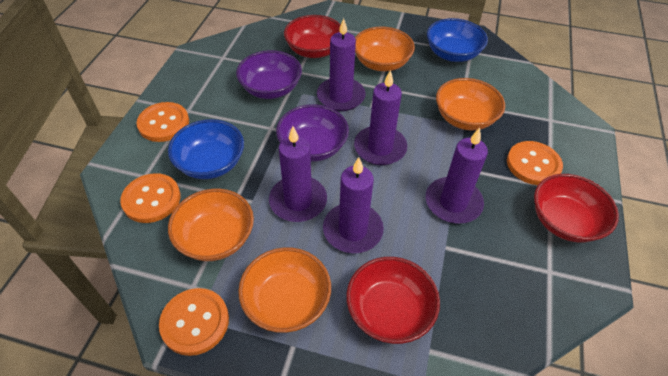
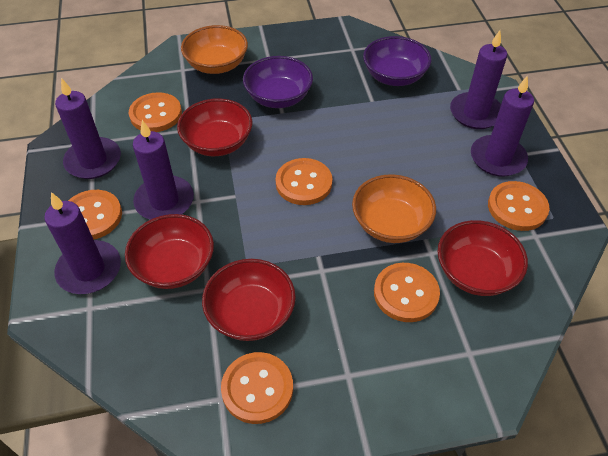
blue bowl: [168,119,244,179] [427,18,488,62] = 2 -> none = 0
orange bowl: [168,189,254,261] [238,247,331,333] [355,26,415,71] [436,78,505,130] = 4 -> [181,25,248,74] [352,174,436,243] = 2
orange button: [120,173,180,223] [137,102,189,142] [159,288,229,356] [507,141,563,185] = 4 -> [68,190,122,239] [129,92,182,132] [221,352,293,424] [276,158,332,205] [374,263,440,322] [488,181,549,231] = 6
red bowl: [284,15,341,58] [346,257,440,344] [534,174,619,242] = 3 -> [125,214,214,289] [177,98,252,156] [202,259,296,341] [438,220,528,296] = 4

